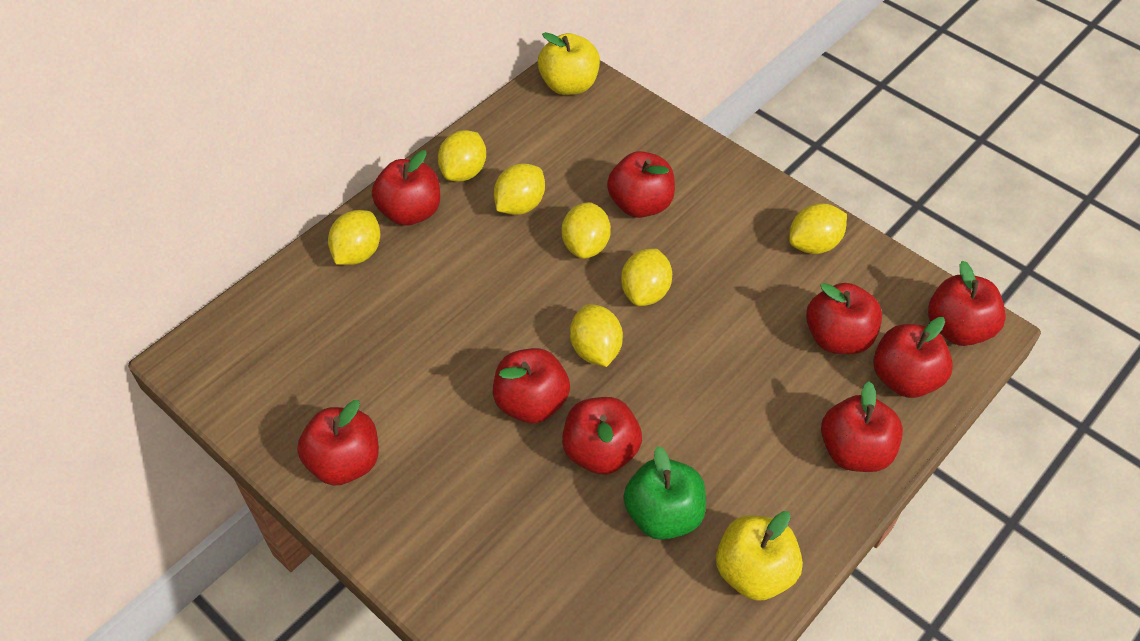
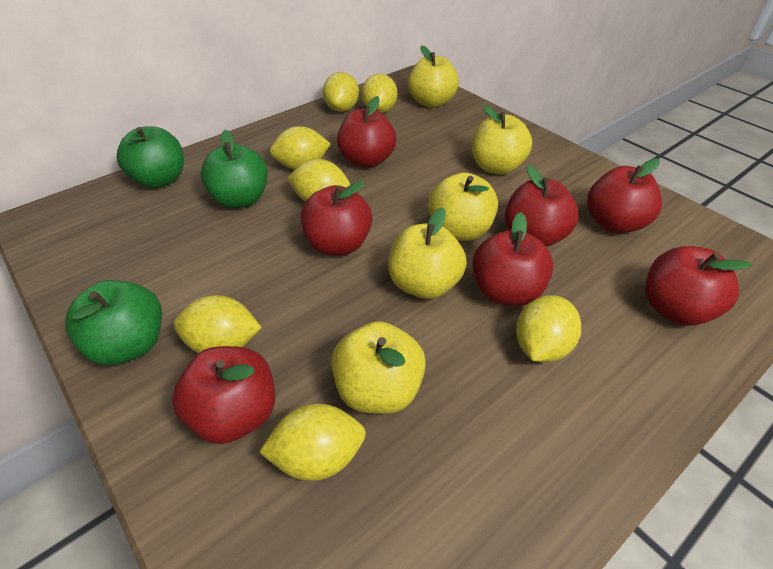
green apple: [624,446,706,540] = 1 -> [65,280,162,365] [117,127,184,188] [201,129,268,208] = 3
red apple: [297,400,379,486] [372,150,440,226] [493,348,570,423] [562,397,642,475] [607,151,675,218] [806,283,882,354] [821,381,903,472] [873,317,953,398] [928,261,1006,346] = 9 -> [172,346,275,444] [300,181,372,255] [337,96,396,168] [472,212,554,306] [505,165,579,247] [587,158,662,233] [645,246,752,326] = 7
yellow apple: [538,32,600,95] [716,511,803,601] = 2 -> [332,321,426,414] [388,208,467,299] [408,45,459,108] [428,172,498,241] [471,105,532,175] = 5

